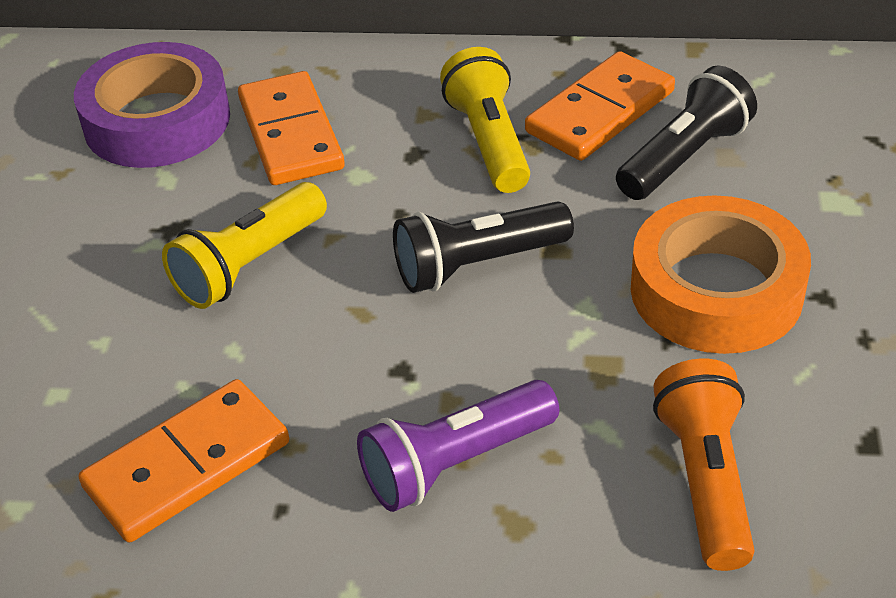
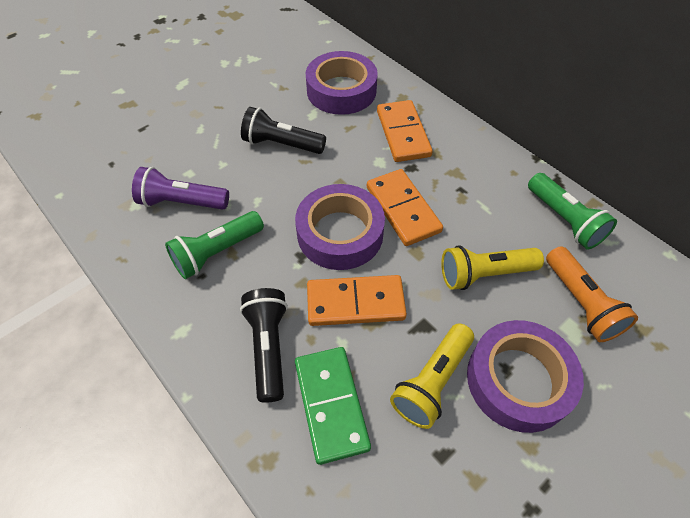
green domino: none = 0 -> [295,347,371,465] = 1
green flashlight: none = 0 -> [165,211,264,279] [528,173,617,249] = 2
orange tape: [631,195,811,354] = 1 -> none = 0
purple tape: [74,42,230,168] = 1 -> [295,184,385,270] [306,51,378,115] [467,320,584,433] = 3

